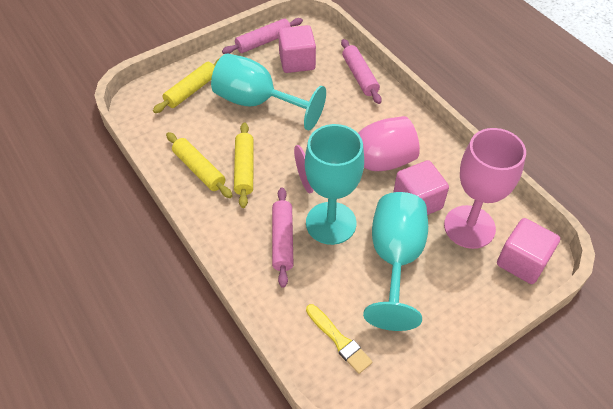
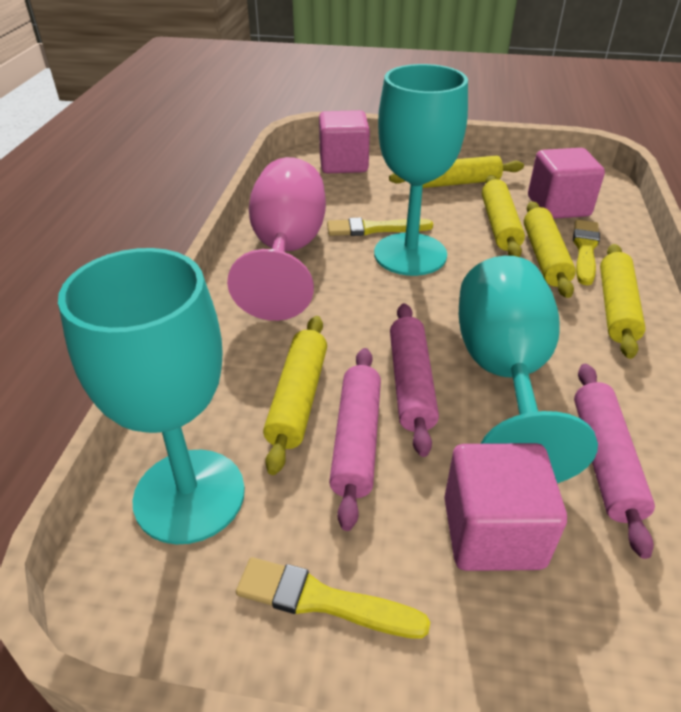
pink goblet: [294,116,420,193] [444,128,526,249] = 2 -> [227,157,326,321] = 1
yellow brush: [306,304,373,374] = 1 -> [236,557,430,639] [327,217,433,236] [573,220,600,286] = 3
yellow rolling pin: [153,58,220,113] [166,132,232,198] [234,122,254,208] = 3 -> [263,316,327,475] [389,156,524,188] [482,175,525,257] [524,201,576,298] [600,244,646,359] = 5

